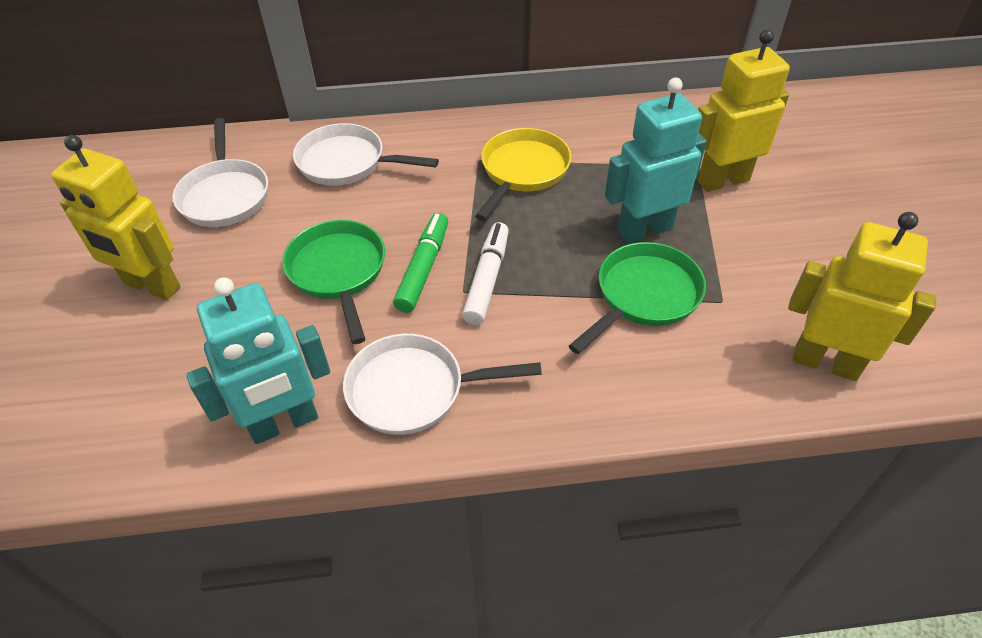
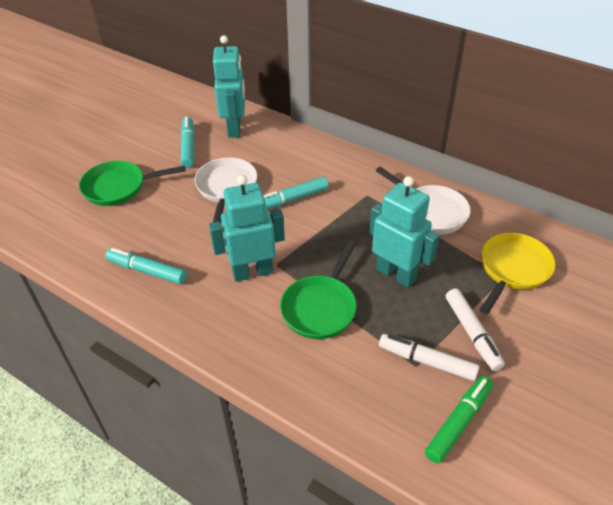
turquoise marker: none = 0 -> [105,248,187,284] [181,117,194,168] [263,177,329,209] = 3
turquoise robot: [187,277,330,444] [605,78,706,243] = 2 -> [209,175,285,282] [213,35,245,138] [369,176,439,288] = 3
white marker: [462,222,509,325] = 1 -> [379,334,479,381] [446,288,505,371] = 2
white pan: [172,118,268,227] [293,123,439,186] [343,334,542,435] = 3 -> [194,157,257,223] [375,167,471,235] = 2
yellow robot: [51,135,181,300] [698,29,790,192] [788,212,936,381] = 3 -> none = 0

